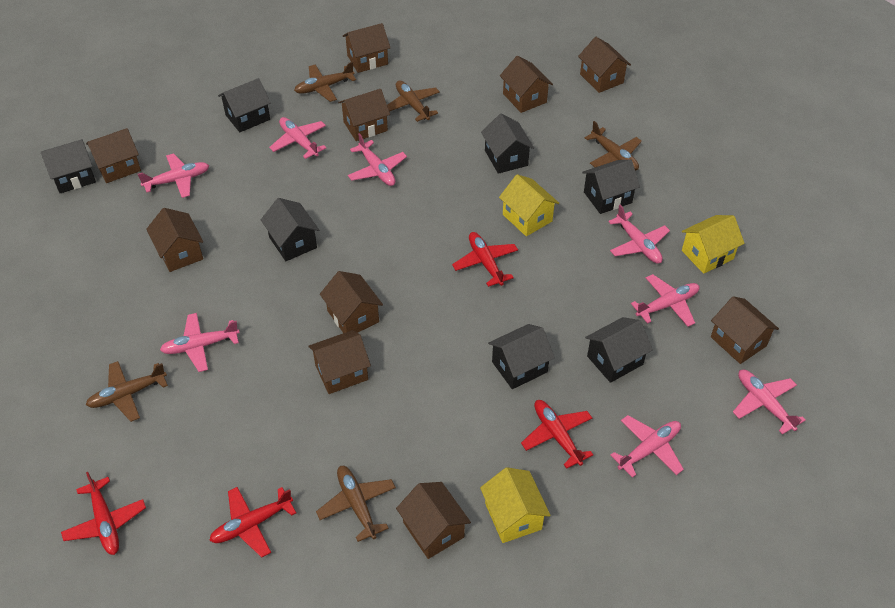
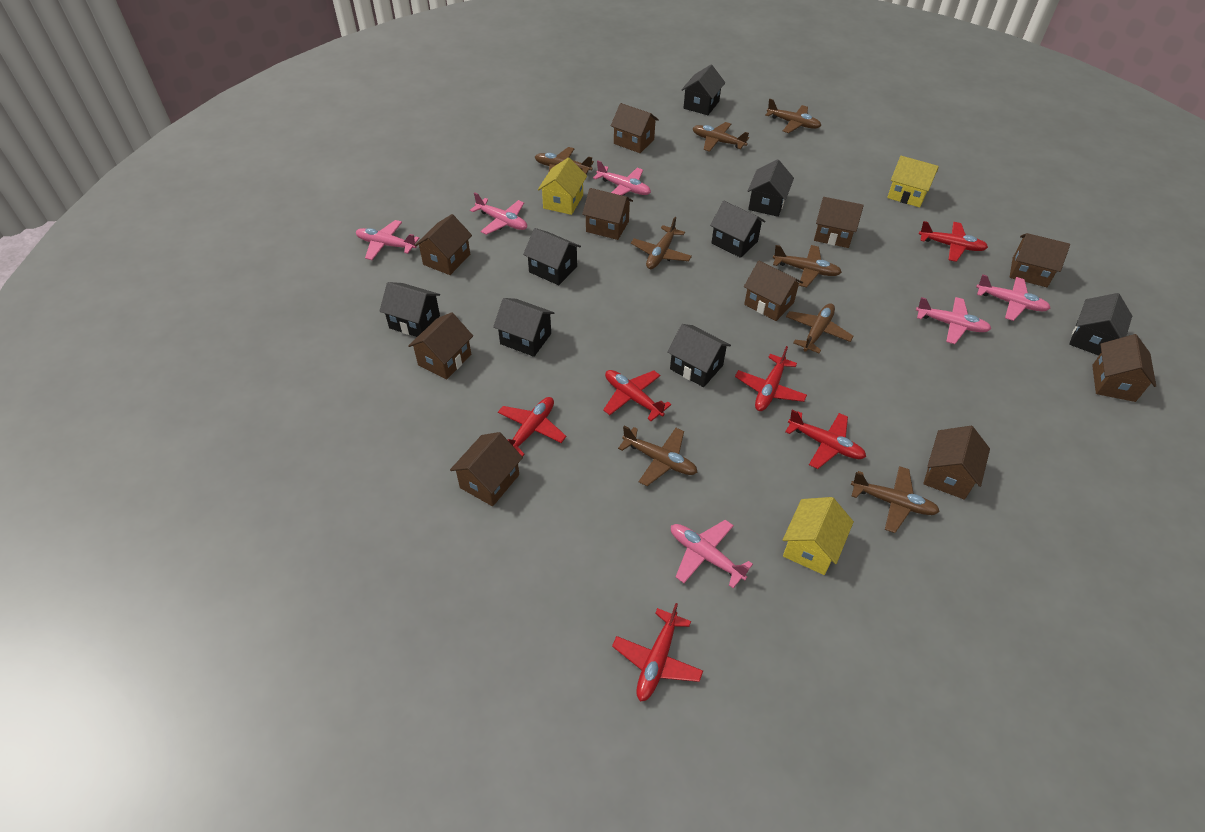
black house: [41,139,96,193] [218,78,271,132] [261,198,319,261] [481,114,534,174] [488,324,555,389] [582,160,640,214] [585,317,653,383] = 7 -> [379,282,440,337] [493,298,554,357] [523,228,581,285] [667,324,731,387] [681,65,725,115] [710,201,766,258] [748,159,794,217] [1069,293,1132,356] = 8
brown plane: [86,361,168,422] [294,62,356,102] [316,466,396,542] [387,80,440,122] [585,121,642,171] = 5 -> [535,147,594,174] [618,426,698,486] [631,217,692,269] [693,122,749,152] [765,99,821,133] [773,245,842,287] [786,303,854,354] [851,466,940,533] = 8
pink plane: [138,153,210,198] [160,313,240,372] [269,117,326,159] [348,133,407,186] [608,205,670,264] [610,415,684,478] [631,274,699,327] [733,370,806,434] = 8 -> [356,220,419,260] [470,192,527,235] [593,160,651,196] [671,520,753,588] [916,297,991,344] [976,274,1051,321] = 6
red plane: [61,472,146,555] [209,487,296,557] [452,232,518,287] [521,400,593,469] = 4 -> [498,397,566,457] [603,370,671,421] [612,603,703,702] [735,346,807,411] [785,409,866,469] [919,221,988,262] = 6

